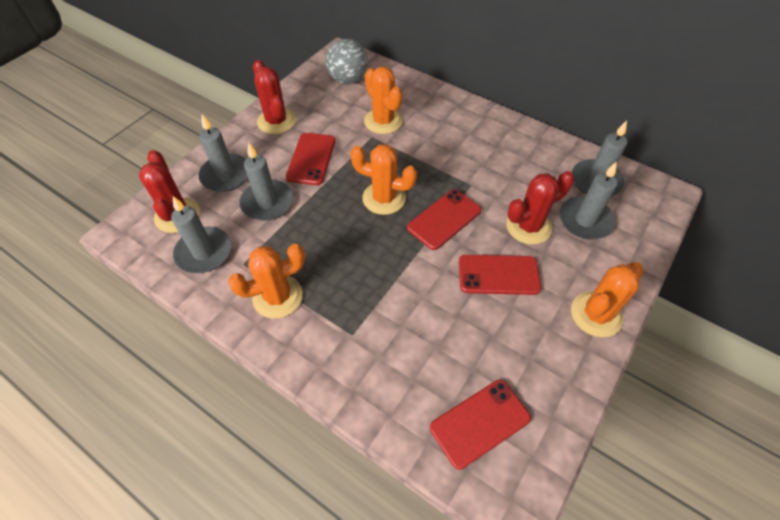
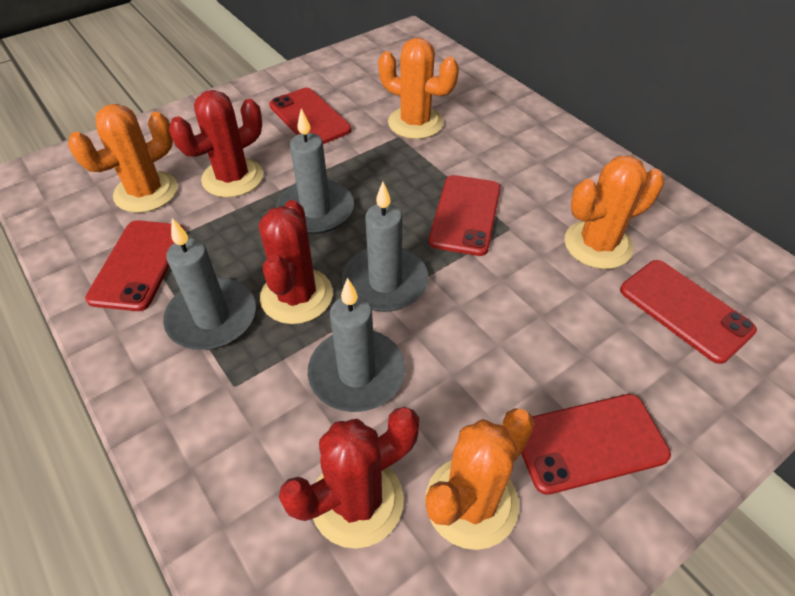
grey ball: [326,39,368,84] = 1 -> none = 0
grey candle: [171,196,231,273] [199,115,248,192] [240,142,293,221] [559,162,618,239] [572,120,627,196] = 5 -> [163,218,256,350] [276,108,354,234] [308,278,405,412] [342,182,429,312] = 4
red phone: [286,133,336,185] [407,189,481,250] [430,380,531,470] [459,255,541,295] = 4 -> [85,220,185,311] [269,88,352,144] [429,175,501,256] [521,394,671,495] [620,260,757,364] = 5

